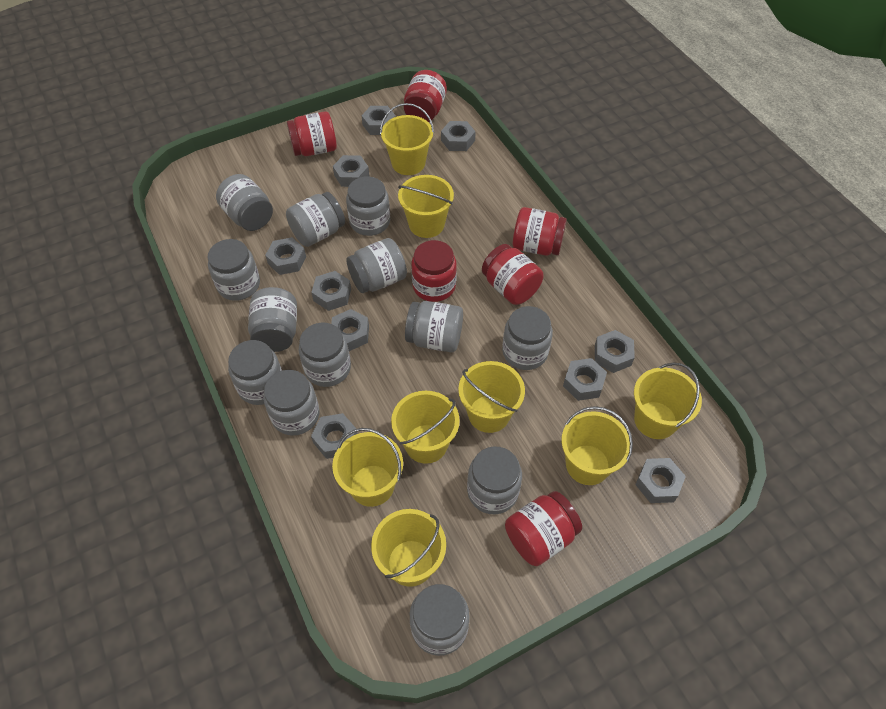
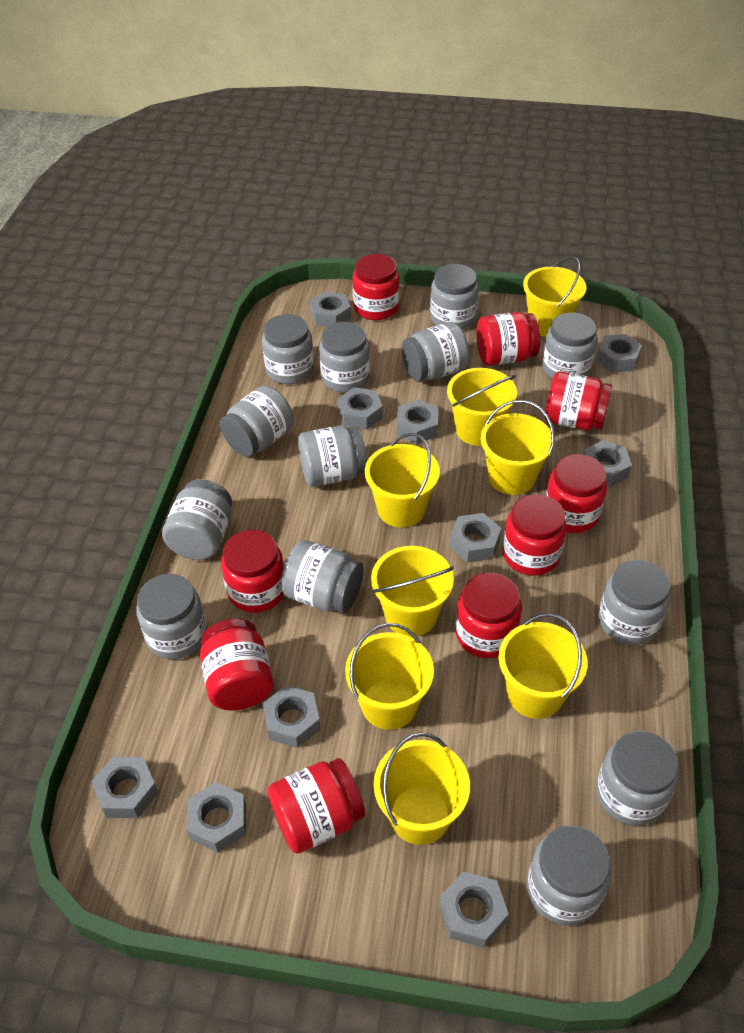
red jar: [287,111,337,156] [404,70,447,122] [411,240,457,302] [482,244,544,305] [505,491,582,566] [513,207,567,256] = 6 -> [200,619,274,711] [221,530,284,613] [267,758,365,854] [353,254,400,320] [455,573,522,658] [476,312,540,366] [503,494,567,576] [545,371,612,430] [546,454,607,533] = 9

